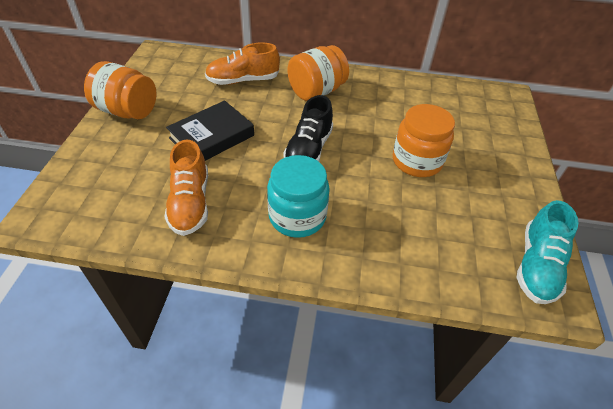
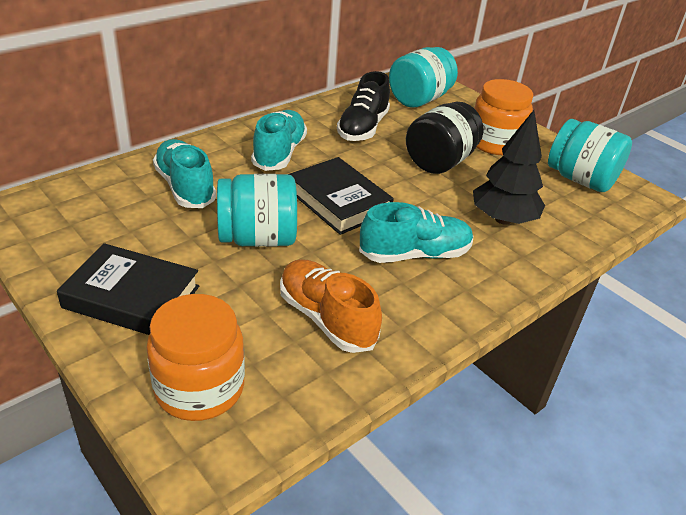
black book: [166,100,254,161] = 1 -> [57,243,199,335] [288,157,394,235] = 2
black jar: none = 0 -> [406,102,484,174] = 1
black tree: none = 0 -> [473,110,545,225] = 1
orange jar: [84,61,156,119] [287,45,349,101] [393,104,455,177] = 3 -> [146,294,245,421] [474,79,533,155] = 2
orange shoe: [164,139,208,236] [205,42,280,85] = 2 -> [280,259,382,353] = 1
turquoise jar: [267,155,330,238] = 1 -> [217,174,297,247] [389,47,458,108] [548,119,632,192] = 3
turquoise shoe: [516,200,578,304] = 1 -> [153,139,217,208] [251,110,307,171] [359,202,473,263] = 3

